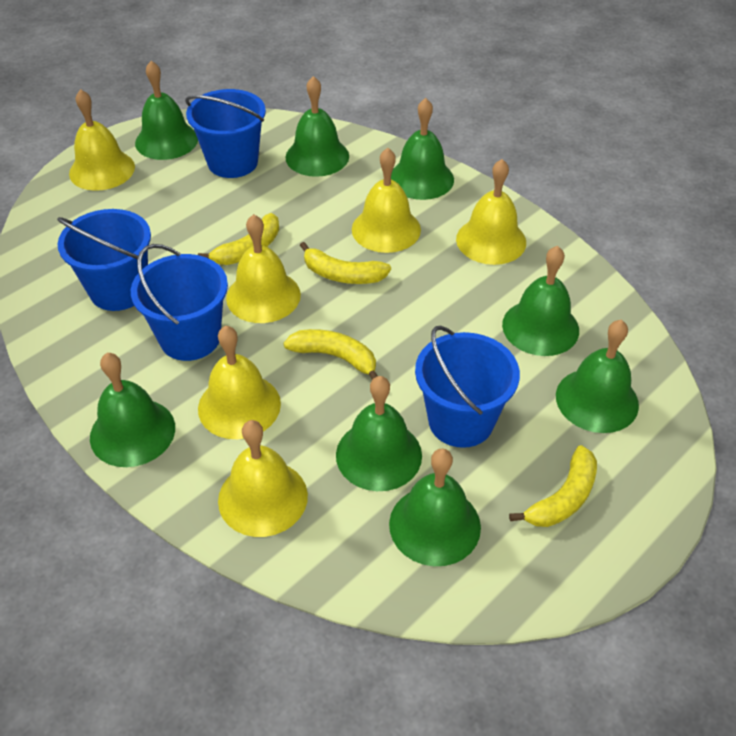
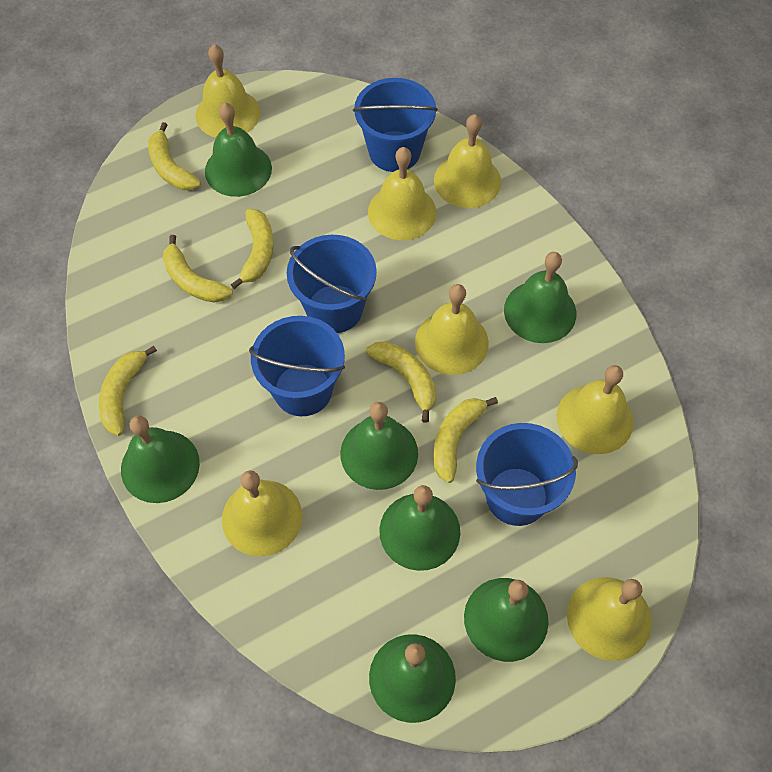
green bell: [90,353,175,467] [135,61,198,160] [286,76,349,177] [336,376,422,491] [389,448,481,566] [391,98,454,200] [502,246,579,356] [556,320,639,433] = 8 -> [121,416,200,503] [205,103,272,197] [340,402,418,490] [369,634,456,723] [379,485,460,571] [464,578,549,662] [504,252,576,343] = 7
yellow banana: [198,213,279,265] [283,329,377,380] [300,242,391,284] [509,445,597,527] = 4 -> [99,346,157,436] [148,122,201,190] [163,235,233,303] [231,209,274,289] [366,341,436,423] [433,397,498,483] = 6
yellow bell: [69,89,135,191] [198,326,281,439] [218,420,308,537] [226,214,301,323] [352,148,421,253] [456,159,526,265] = 6 -> [195,44,260,138] [222,470,302,556] [368,147,436,240] [415,284,489,375] [434,114,501,208] [556,365,634,454] [567,577,652,661] = 7

